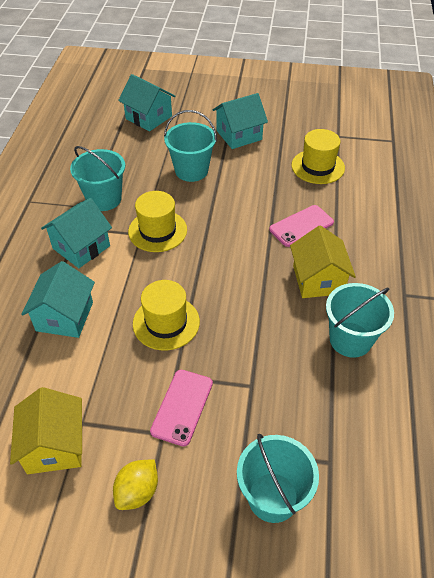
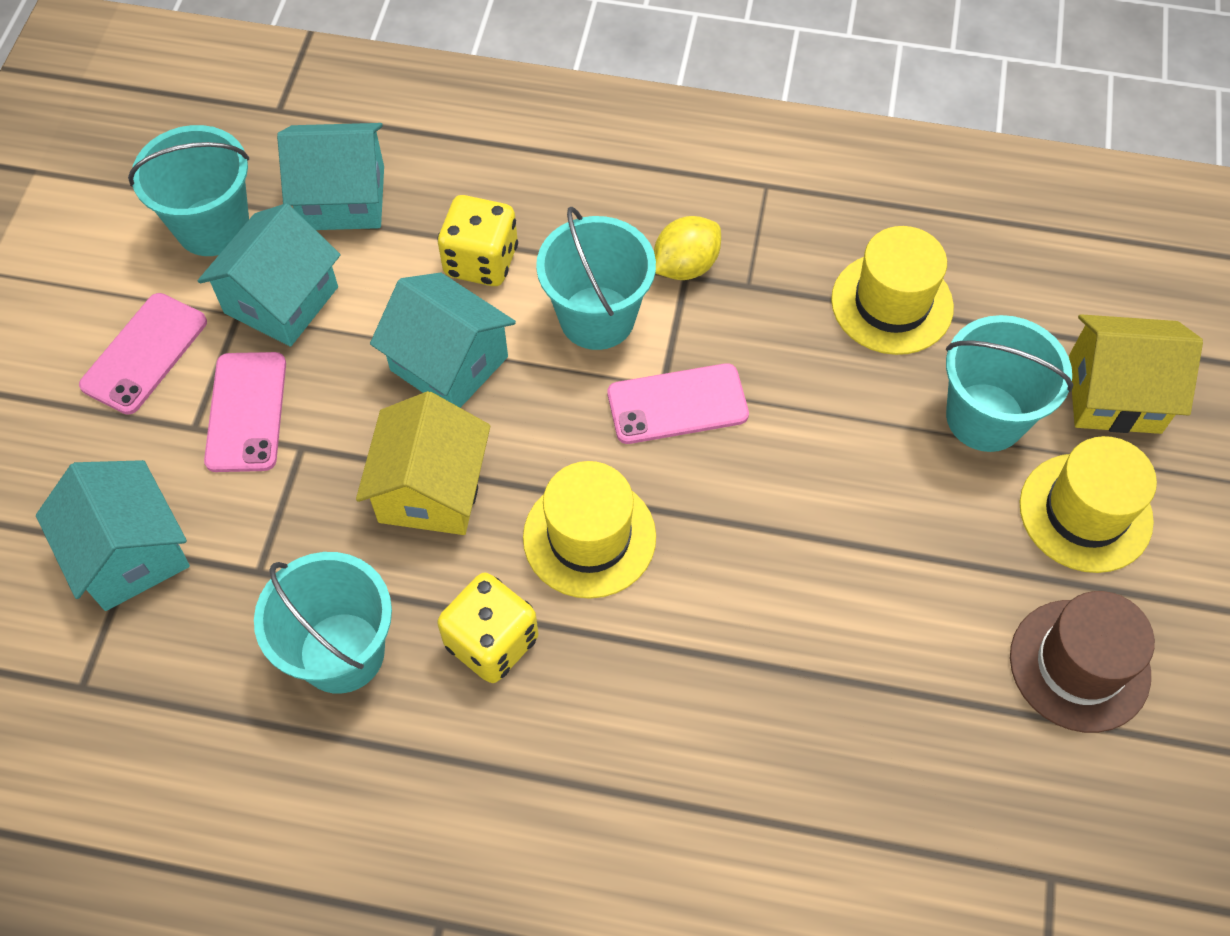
brown hat: none = 0 -> [1010,591,1155,733] = 1
pink phone: [150,370,213,446] [269,205,334,247] = 2 -> [79,293,207,415] [204,352,286,472] [608,363,749,444] = 3
yellow dice: none = 0 -> [437,195,518,286] [437,573,538,683] = 2

